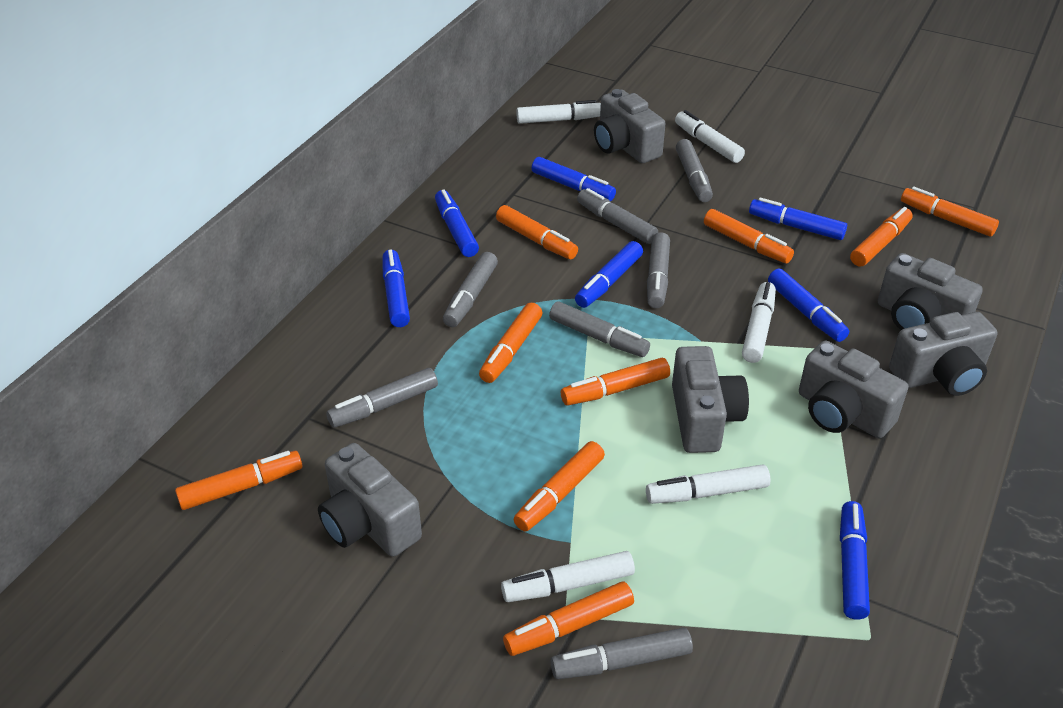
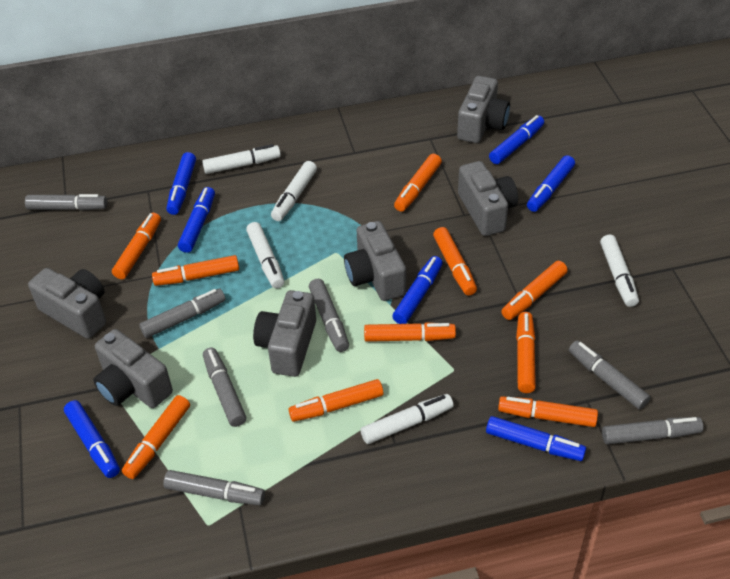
orange marker: [175,451,302,510] [479,303,543,383] [496,205,578,259] [503,581,634,656] [514,441,605,532] [561,358,670,406] [704,209,794,263] [850,207,913,267] [901,186,999,237] = 9 -> [112,213,161,279] [122,395,190,479] [152,255,239,286] [288,379,384,422] [364,322,456,342] [394,154,442,212] [433,227,477,296] [498,396,598,427] [501,261,568,320] [516,312,536,393] = 10

